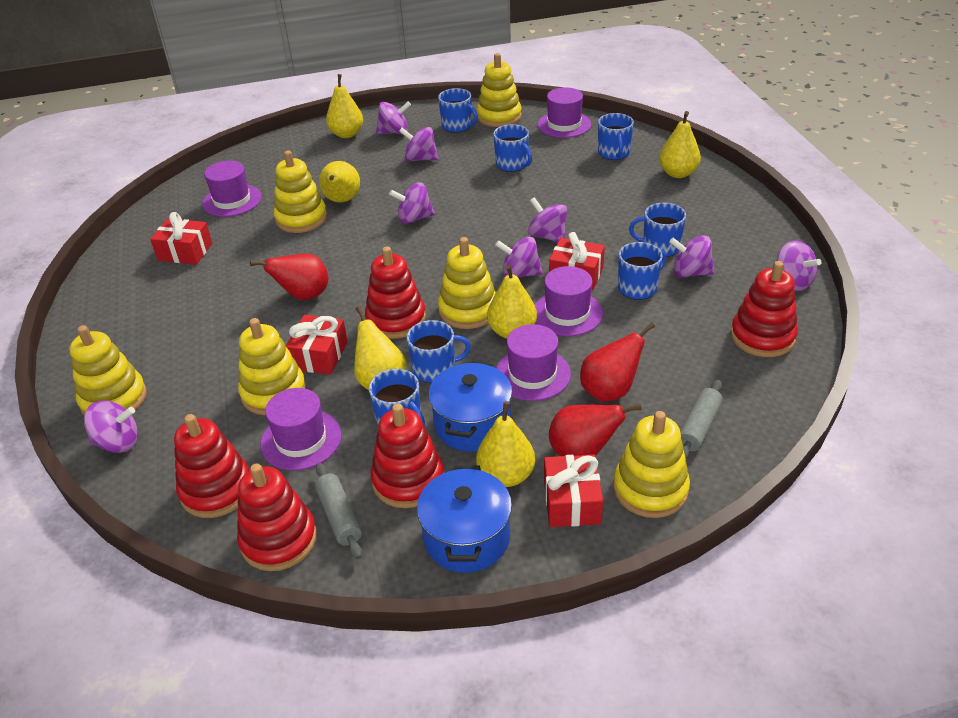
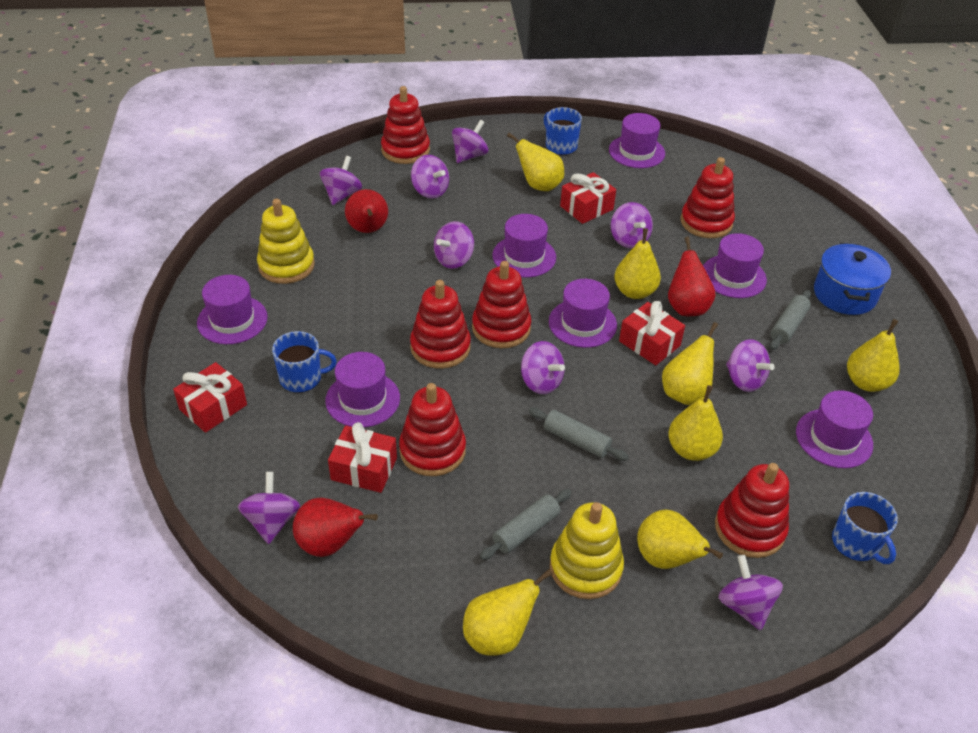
blue mug: [369,369,425,426] [407,320,471,383] [438,88,478,133] [493,124,532,172] [598,113,634,160] [618,242,666,300] [629,203,686,257] = 7 -> [272,331,337,393] [544,107,582,155] [832,492,898,564] = 3
blue pot: [417,466,512,573] [429,361,512,452] = 2 -> [814,243,891,315] = 1
grey rolling pin: [315,463,362,559] [680,380,723,459] = 2 -> [480,489,571,560] [529,407,629,461] [770,290,811,350] = 3
purple hat: [202,160,262,217] [260,388,342,470] [496,324,571,401] [535,266,603,336] [538,87,591,138] = 5 -> [197,275,268,344] [325,352,400,427] [492,214,556,277] [549,279,617,348] [609,113,665,168] [703,233,767,298] [796,390,873,468] = 7
purple spinning top: [84,400,138,453] [376,102,411,134] [389,182,435,224] [399,127,439,161] [495,237,543,278] [528,197,567,242] [669,235,715,278] [777,240,822,291] = 8 -> [238,472,300,544] [320,156,362,205] [411,155,449,199] [434,221,474,269] [452,120,488,163] [521,341,565,394] [611,202,653,248] [718,555,783,630] [726,339,775,392] = 9
red stacking toy: [174,414,250,518] [237,464,317,571] [365,246,426,339] [371,404,444,508] [731,261,798,357] = 5 -> [381,86,430,164] [399,383,466,476] [410,280,471,369] [472,261,531,348] [681,157,735,238] [715,463,789,558] = 6
yellow pear: [319,161,360,203] [326,74,363,138] [354,306,407,390] [476,401,535,487] [487,265,537,339] [659,111,701,178] = 6 -> [463,569,553,655] [507,133,564,191] [614,228,661,299] [637,509,723,569] [662,322,718,405] [668,385,723,461] [847,319,900,392] = 7
yellow stacking toy: [70,325,147,415] [238,318,306,415] [274,150,327,233] [438,237,496,329] [477,53,522,127] [613,411,690,518] = 6 -> [257,199,315,284] [550,502,624,599] = 2

